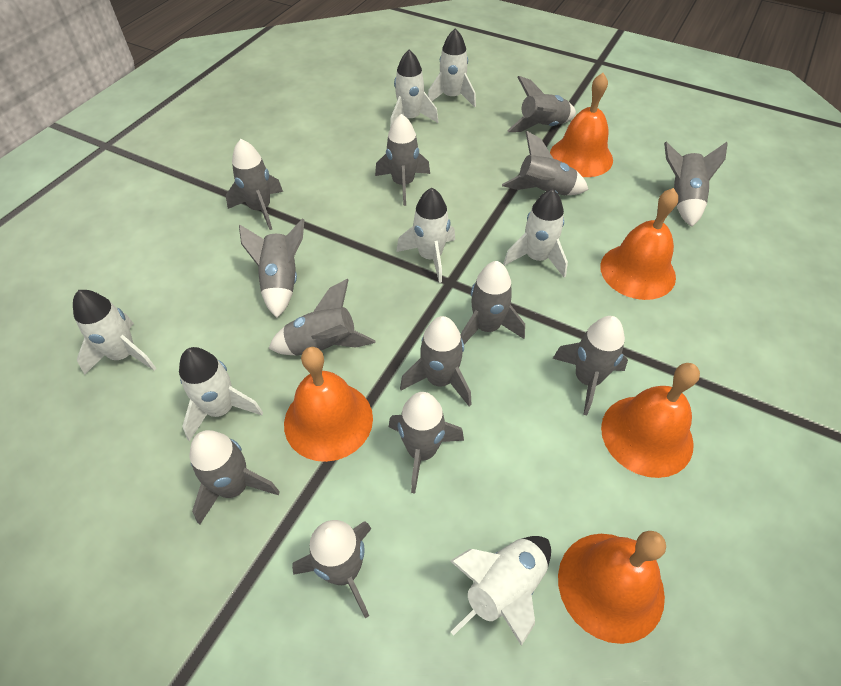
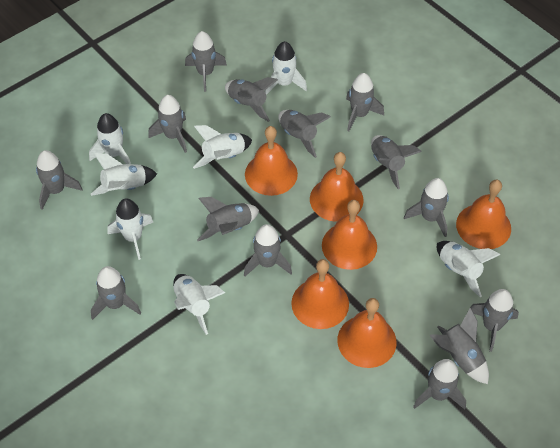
grey rocket: [189,430,280,525] [226,139,283,230] [239,219,304,318] [269,279,375,356] [292,520,371,618] [375,114,430,206] [389,392,464,494] [400,316,471,406] [461,261,525,344] [502,131,589,195] [507,76,576,132] [553,316,628,415] [664,142,728,227] = 13 -> [36,150,83,210] [91,266,141,320] [148,95,187,153] [185,31,227,92] [197,197,259,241] [225,77,278,122] [244,224,292,276] [278,110,331,158] [346,73,384,131] [371,135,422,189] [404,178,449,237] [413,359,466,410] [429,307,489,384] [468,289,519,352] = 14
orange bell: [284,347,373,462] [550,73,613,177] [558,531,666,644] [600,188,678,300] [601,363,700,478] = 5 -> [245,126,298,196] [291,259,349,329] [310,152,364,222] [322,200,377,270] [337,298,396,368] [456,180,511,249] = 6

